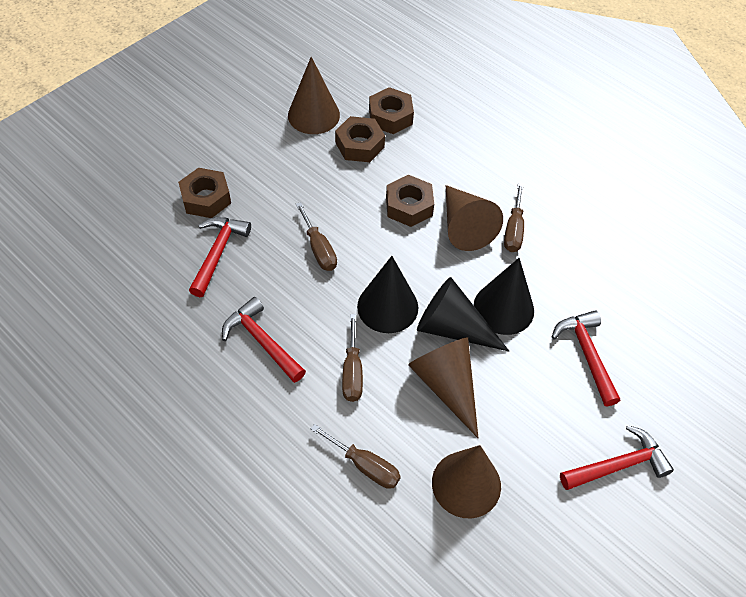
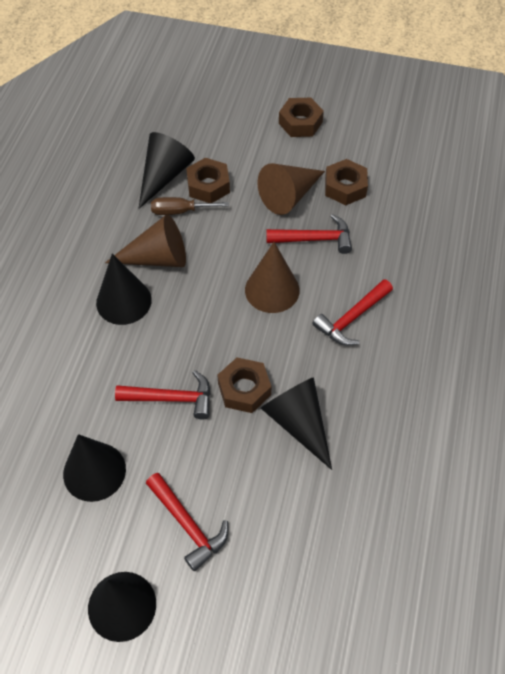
black cone: [357,256,418,333] [417,277,509,351] [474,258,534,335] = 3 -> [63,434,126,502] [88,572,156,642] [96,253,152,325] [138,132,195,209] [261,377,332,470] = 5
brown cone: [288,57,340,134] [408,337,478,438] [432,445,501,518] [446,185,503,251] = 4 -> [105,214,186,267] [245,242,300,313] [257,163,325,215] = 3
brown screwdriver: [296,202,337,271] [311,424,401,489] [342,314,363,402] [504,183,524,252] = 4 -> [151,197,229,215] = 1

